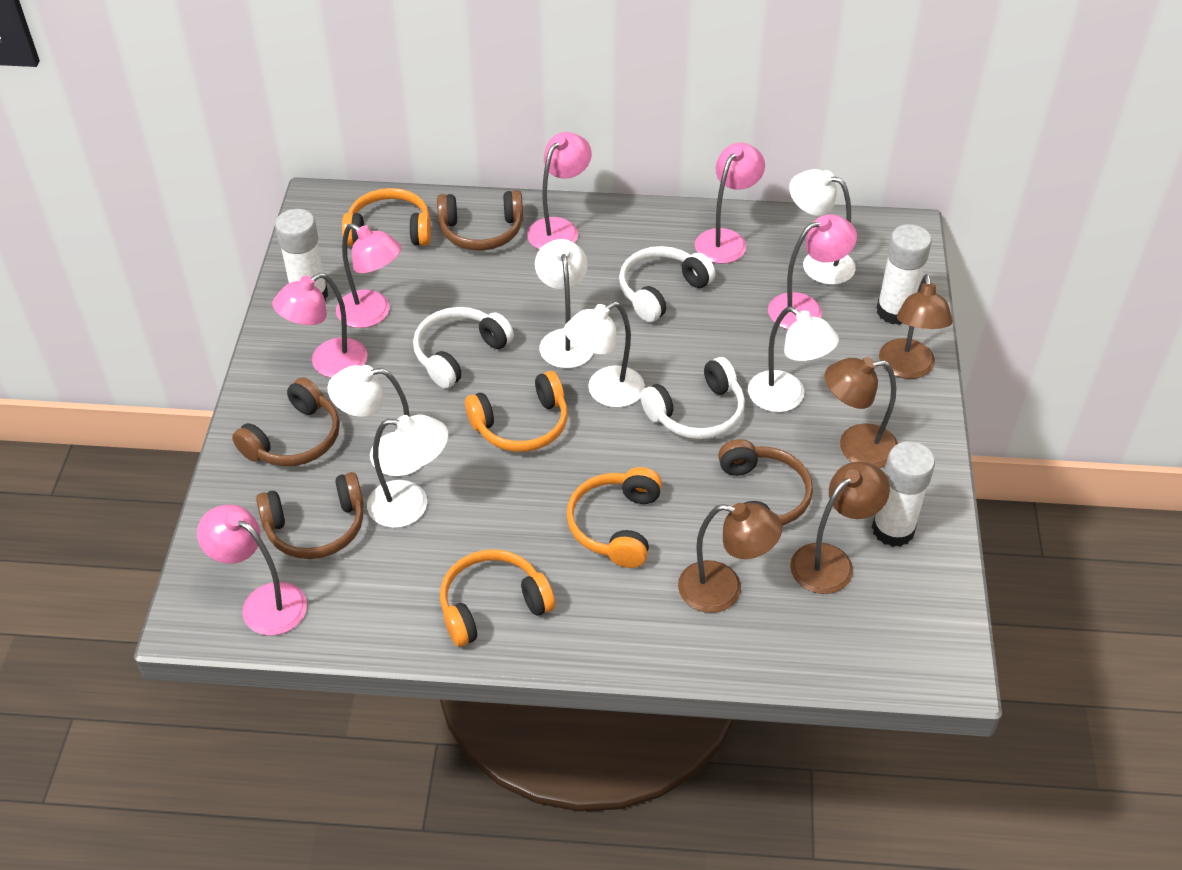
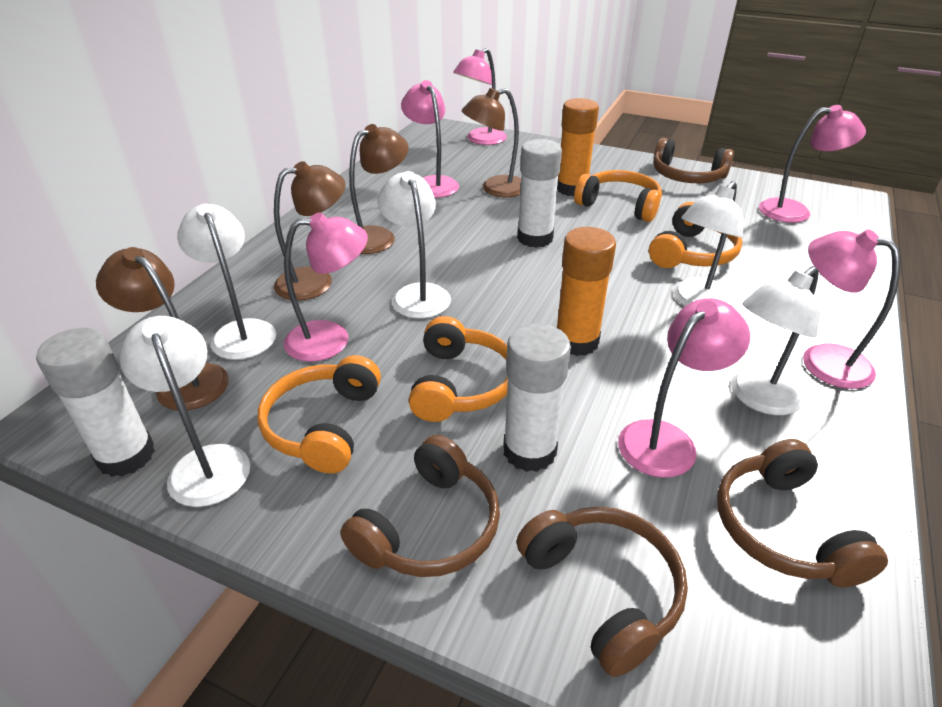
orange glue stick: none = 0 -> [556,227,616,356] [557,98,599,196] = 2
white headphones: [413,307,514,389] [619,246,715,322] [640,357,745,439] = 3 -> none = 0
white lamp: [327,365,422,477] [367,415,448,528] [535,239,593,368] [564,302,645,408] [748,307,839,412] [789,169,856,285] = 6 -> [120,316,250,507] [177,203,276,360] [377,171,451,319] [674,181,743,306] [731,266,820,415] = 5

